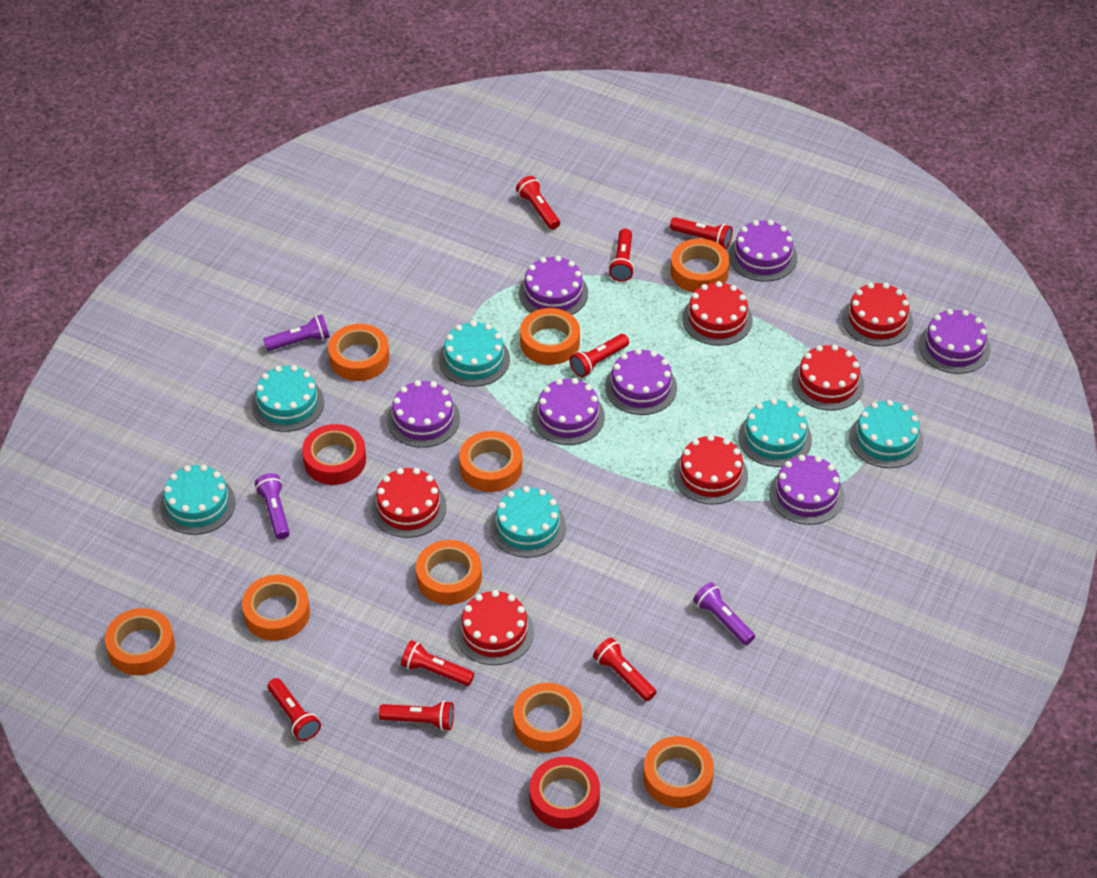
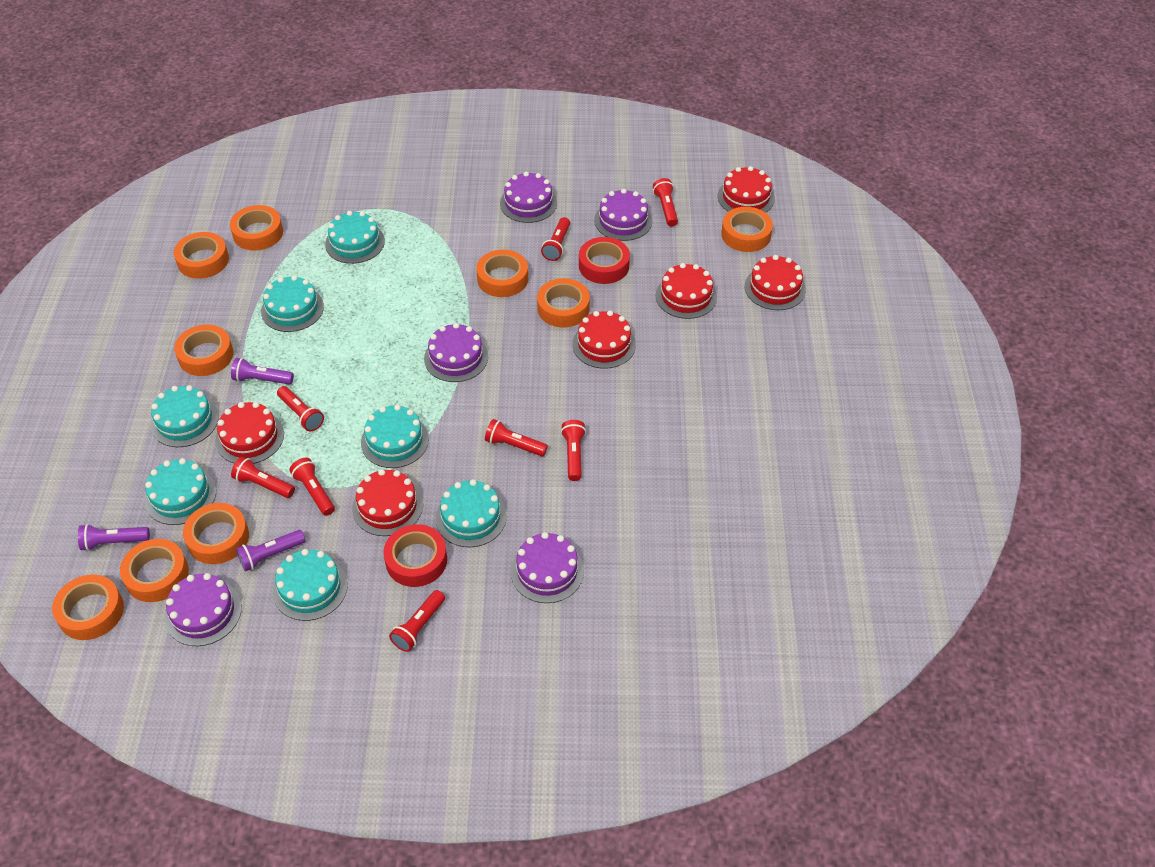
purple cake: [387,380,460,448] [519,256,588,315] [532,378,605,445] [605,348,677,415] [729,220,798,282] [769,455,845,525] [919,309,990,374] = 7 -> [165,573,242,646] [424,323,488,382] [500,172,557,223] [511,532,584,603] [594,189,652,241] = 5
turquoise cake: [160,465,236,535] [251,365,324,432] [439,321,510,387] [490,486,566,558] [738,398,812,467] [850,400,923,468] = 6 -> [145,458,216,525] [150,385,219,447] [261,275,324,332] [273,549,348,621] [325,211,385,264] [361,404,429,468] [435,479,507,547] = 7

